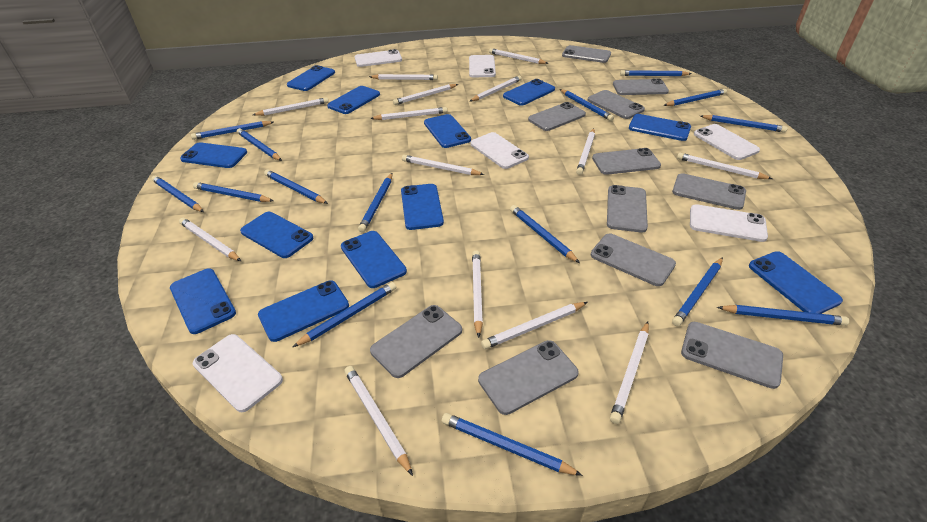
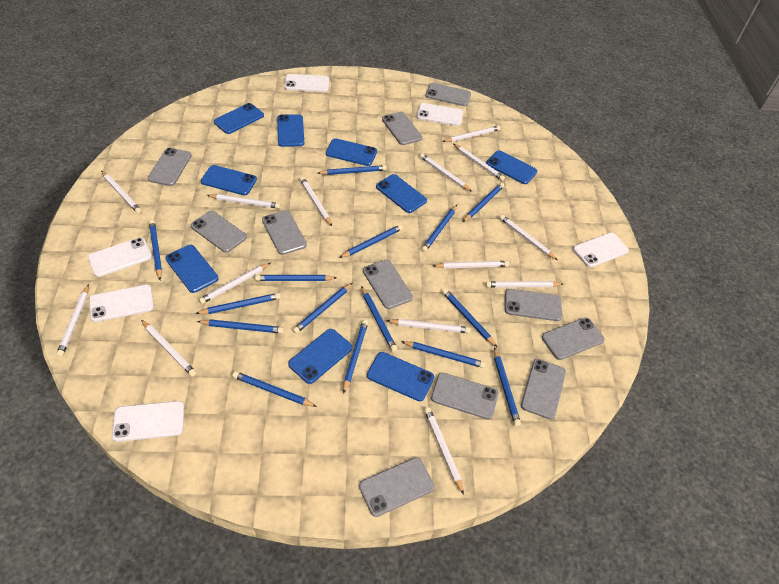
blue phone: [170,268,236,334] [180,142,247,168] [240,212,313,258] [258,280,349,342] [287,65,335,91] [327,86,380,114] [341,231,407,288] [401,184,444,230] [424,114,471,148] [503,79,555,106] [629,114,691,141] [749,251,843,314] = 12 -> [165,245,219,293] [201,165,257,195] [214,103,264,134] [277,114,304,147] [288,329,352,384] [326,138,377,166] [367,352,434,401] [376,174,427,213] [486,150,537,184] = 9

